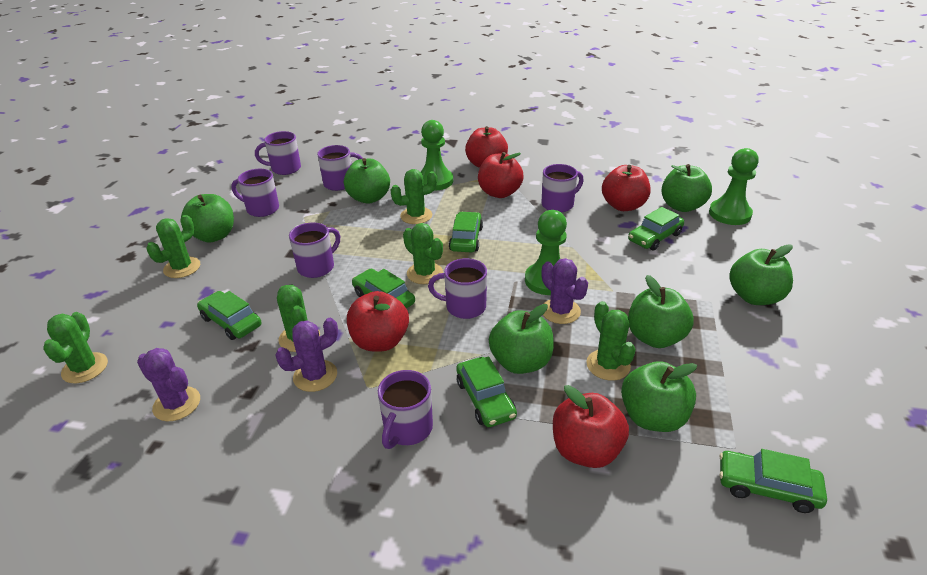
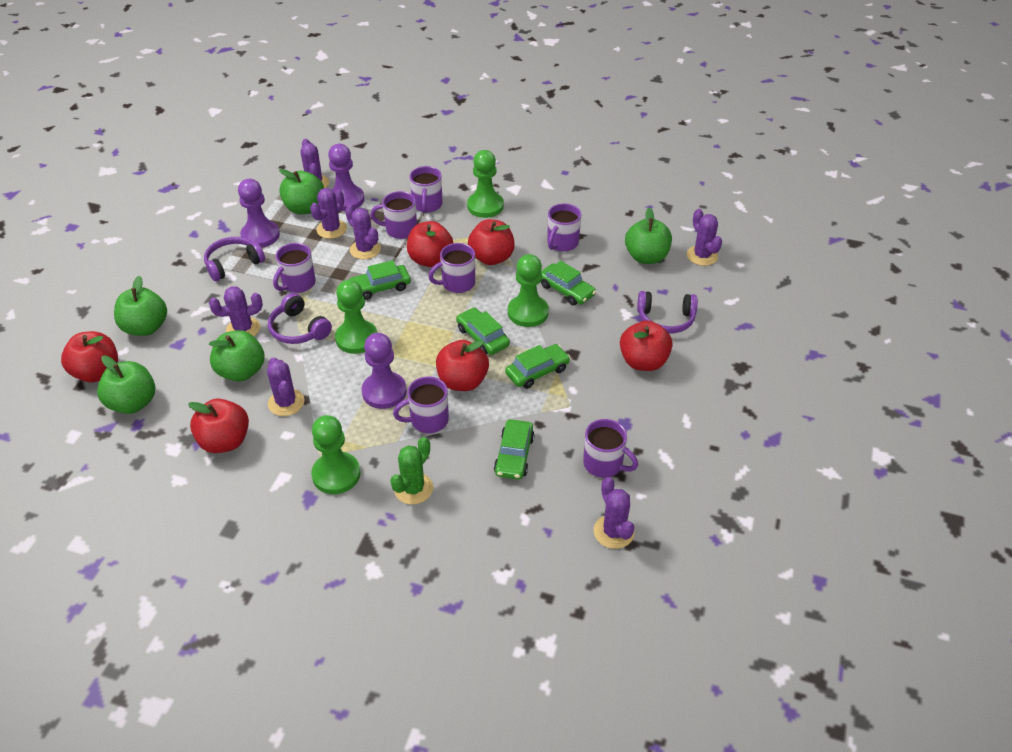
green apple: [181,194,234,243] [344,158,390,204] [489,304,554,374] [621,361,697,432] [628,275,694,348] [661,164,712,212] [729,244,793,305] = 7 -> [97,356,155,414] [114,276,167,336] [209,330,264,381] [279,169,324,214] [625,208,672,264] = 5
green cactus: [43,312,108,383] [147,215,200,278] [277,285,320,352] [391,169,437,224] [403,223,443,284] [586,301,636,381] = 6 -> [390,437,433,505] = 1
green car: [197,291,261,340] [352,269,415,309] [449,212,483,252] [456,356,517,427] [628,207,684,251] [719,449,827,513] = 6 -> [349,260,411,300] [456,307,510,355] [494,419,535,480] [505,344,570,389] [541,261,596,305] = 5
green pawn: [421,120,453,191] [525,210,567,295] [709,148,759,225] = 3 -> [311,415,361,494] [335,280,377,354] [467,150,504,218] [508,254,549,327] = 4
purple cactus: [137,348,200,421] [275,318,338,392] [542,258,588,324] = 3 -> [209,286,263,336] [267,357,305,416] [300,139,329,188] [310,188,347,239] [345,205,381,259] [594,477,634,549] [687,209,722,266] = 7
purple headphones: none = 0 -> [204,237,265,281] [268,293,332,344] [637,291,698,333] = 3
purple pawn: none = 0 -> [238,179,280,248] [328,144,365,211] [362,333,407,409] = 3
red apple: [347,291,409,351] [465,126,508,168] [478,152,524,198] [553,385,629,468] [602,165,651,211] = 5 -> [61,331,118,382] [188,399,249,453] [407,221,453,267] [436,340,489,391] [468,219,515,265] [620,321,673,371] = 6

